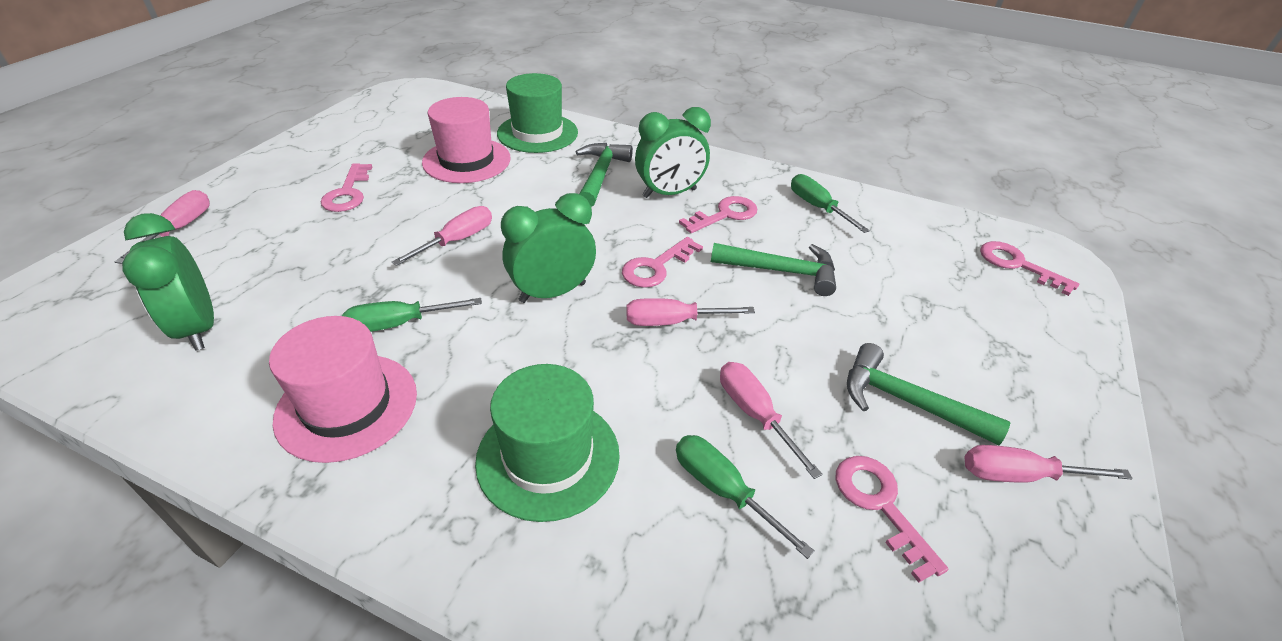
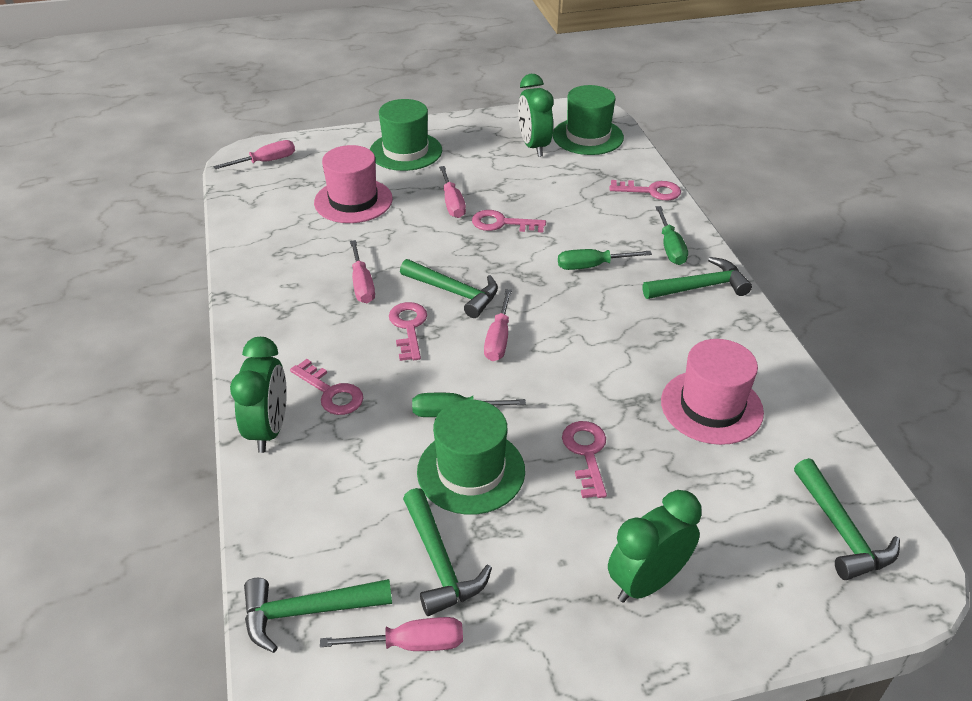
green hammer: [576,143,633,207] [711,243,836,296] [847,343,1010,445] = 3 -> [244,578,392,653] [400,259,498,318] [403,488,492,616] [643,257,752,299] [794,458,900,580] = 5
green hat: [475,364,620,522] [497,73,578,153] = 2 -> [370,99,442,171] [417,400,525,515] [553,85,624,155] = 3

